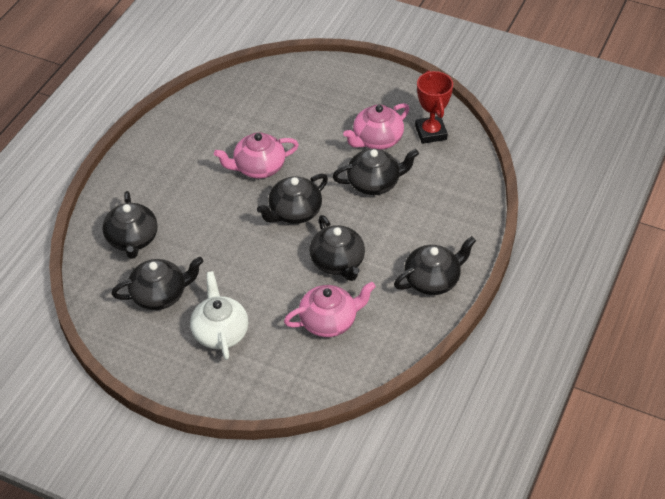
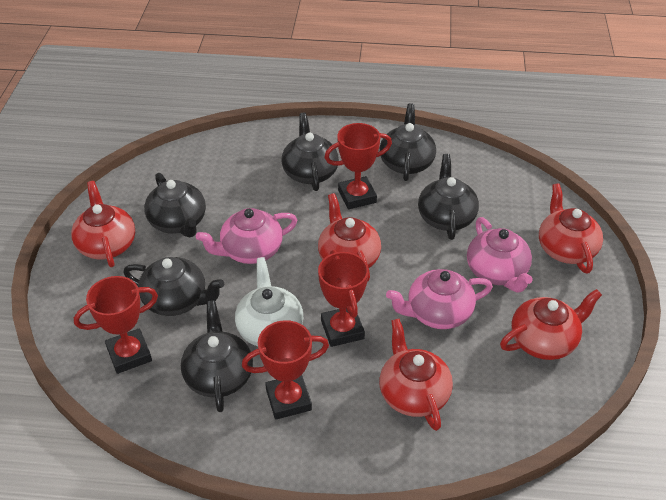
red teapot: none = 0 -> [71,181,135,267] [318,193,381,282] [379,319,453,431] [500,289,602,360] [539,183,603,274] = 5
red trophy: [415,70,453,144] = 1 -> [74,276,158,374] [242,320,329,420] [318,250,369,347] [324,123,392,209] = 4

